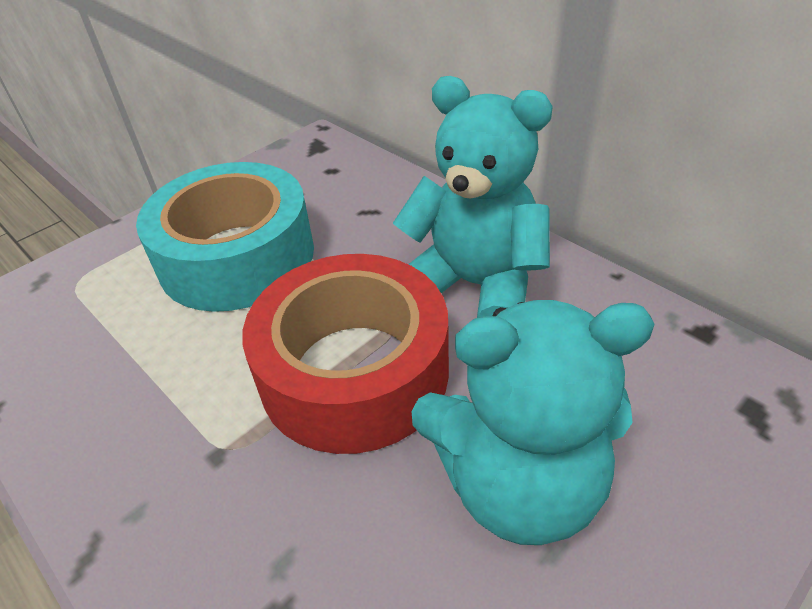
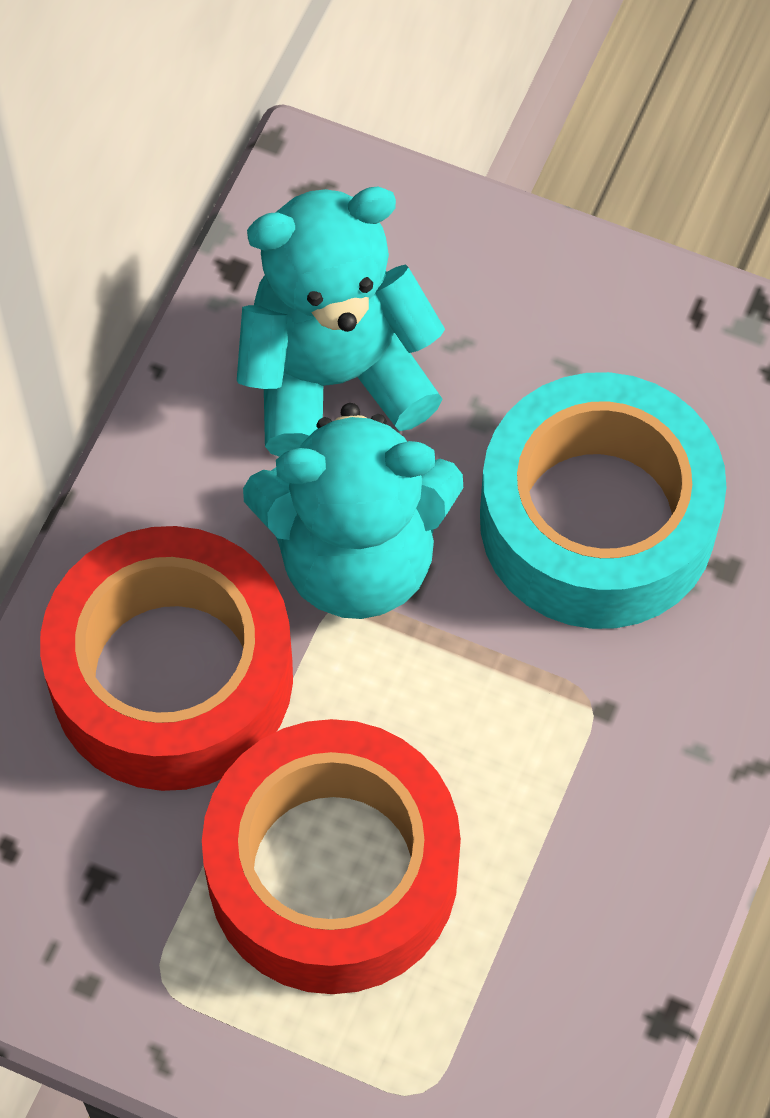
red tape: [242,254,449,454] = 1 -> [40,526,293,791] [202,719,461,994] = 2

